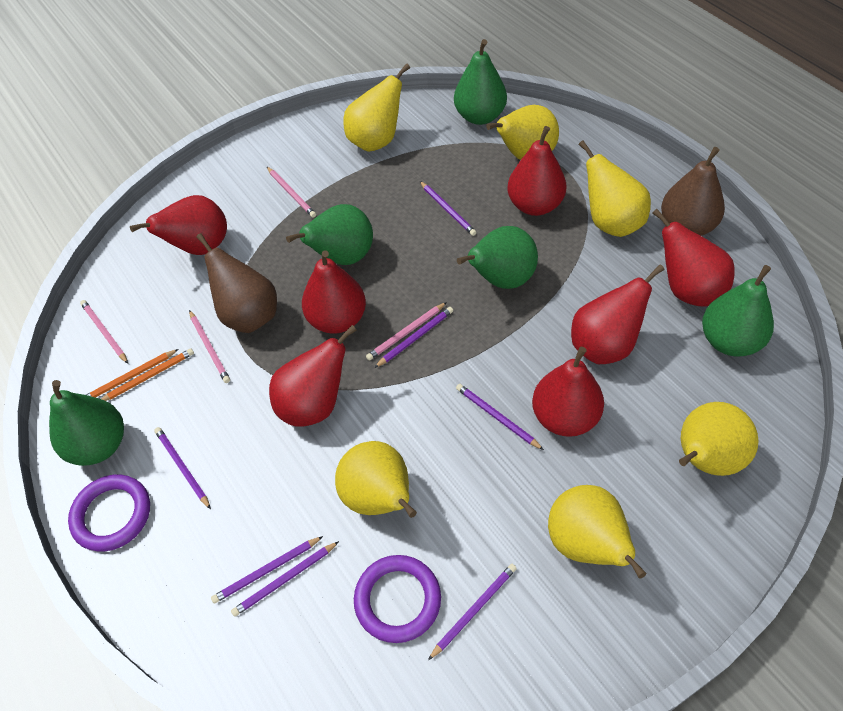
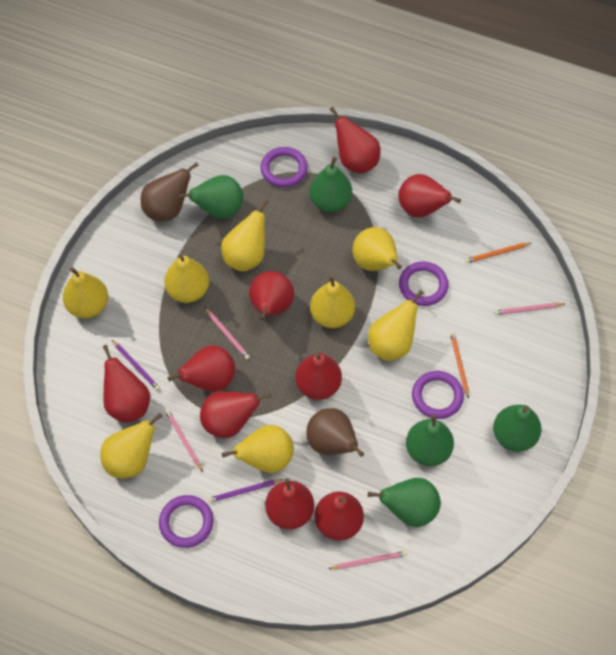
purple pencil: [154,427,211,509] [211,536,323,604] [231,541,339,617] [374,307,453,368] [420,181,476,236] [428,564,517,660] [456,384,544,450] = 7 -> [112,340,160,390] [208,479,283,503] = 2
purple ring: [68,475,150,551] [354,555,441,643] = 2 -> [159,495,213,548] [261,147,308,188] [399,262,448,306] [412,371,464,419] = 4
red pear: [130,195,227,255] [269,325,357,427] [302,250,366,334] [508,126,566,216] [532,347,604,437] [571,264,664,364] [652,209,735,307] = 7 -> [102,345,150,423] [168,345,235,392] [200,392,271,438] [249,271,294,321] [265,478,314,529] [295,352,342,400] [315,491,364,541] [329,107,380,174] [398,174,461,217] = 9
yellow pear: [335,441,417,518] [344,63,410,152] [486,105,559,160] [548,485,646,578] [579,140,651,237] [679,402,759,476] = 6 -> [63,267,108,319] [100,413,163,478] [164,254,209,303] [221,199,269,272] [222,425,294,473] [310,275,355,328] [352,227,402,271] [368,290,424,361] = 8

